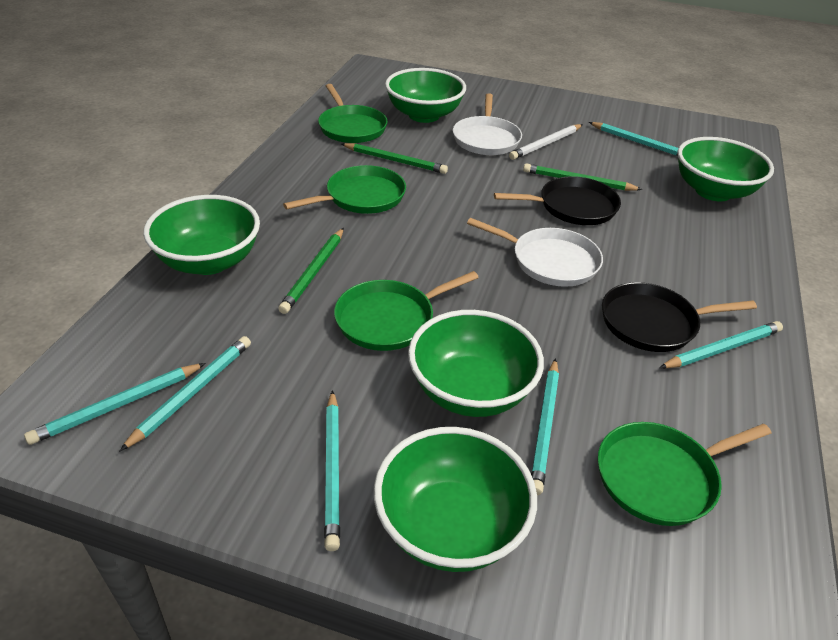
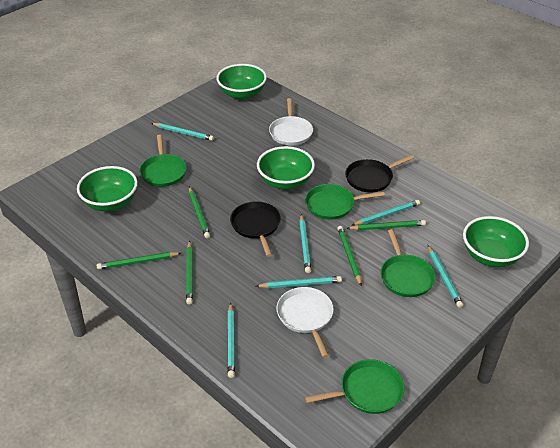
green bowl: [143,195,260,275] [374,427,537,572] [385,68,466,123] [408,310,544,417] [677,137,774,201] = 5 -> [77,166,138,211] [216,64,267,100] [257,146,315,190] [463,216,529,267] = 4
green pencil: [278,228,344,314] [341,143,448,174] [523,163,643,191] = 3 -> [97,252,181,270] [186,241,193,304] [189,186,210,238] [337,226,362,286] [346,220,426,230] = 5
white pencil: [509,124,583,160] = 1 -> none = 0

